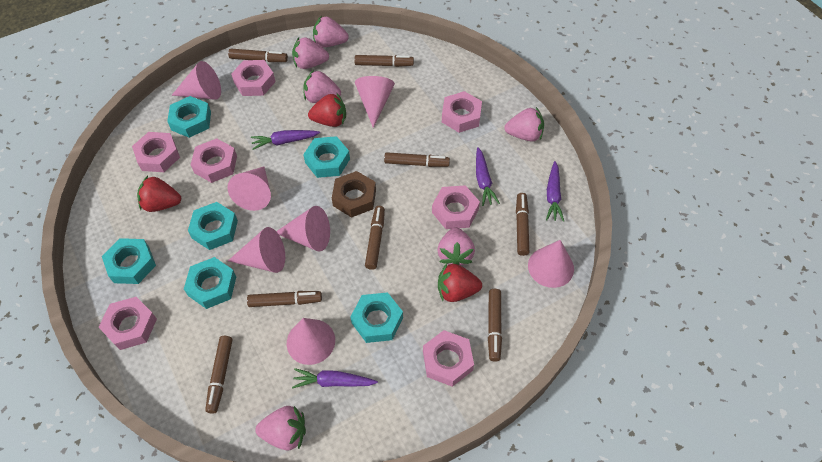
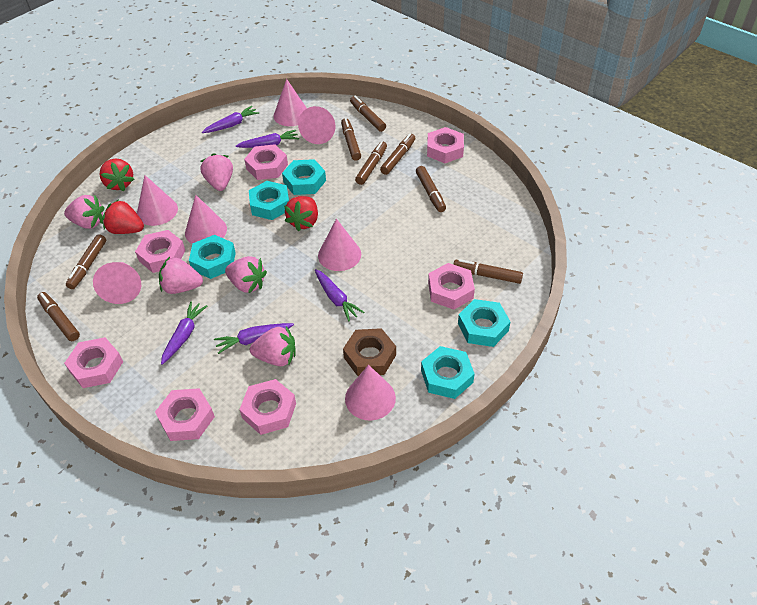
pink strawberry: [255,406,306,450] [292,37,329,69] [303,70,341,103] [313,16,349,47] [437,227,475,266] [504,107,544,141] = 6 -> [64,195,104,229] [159,257,203,294] [200,153,233,191] [225,256,267,293] [250,326,296,366] = 5
purple carrot: [251,130,320,150] [292,368,378,388] [476,147,500,206] [546,161,564,222] = 4 -> [161,301,207,365] [202,106,259,133] [214,323,294,354] [236,130,299,148] [315,269,364,321] = 5
turquoise nut: [102,238,156,284] [167,96,211,138] [184,257,236,309] [188,202,238,250] [303,136,350,178] [351,292,403,343] = 6 -> [189,235,236,279] [249,181,289,220] [282,159,326,195] [421,346,475,399] [458,299,511,347] = 5

